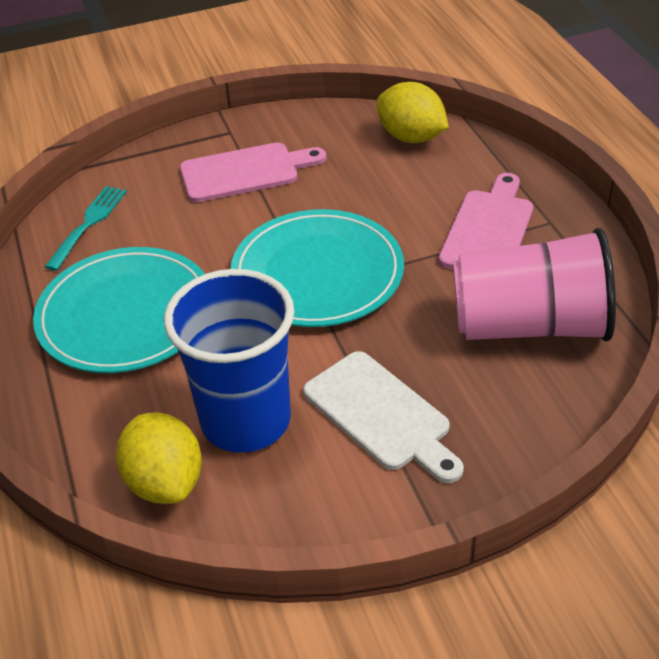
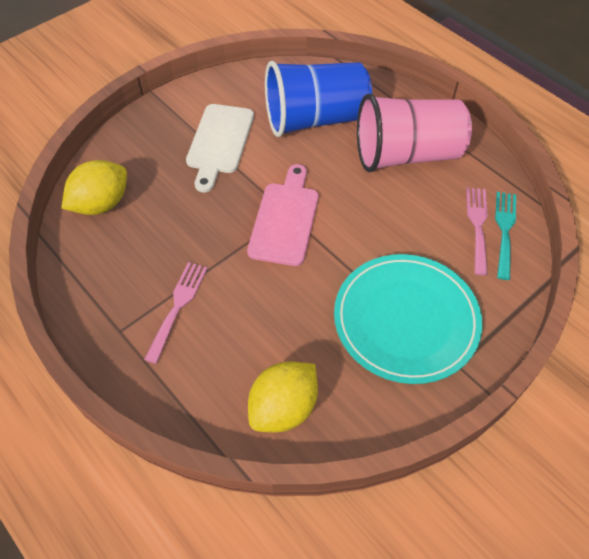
pink cutting board: [180,142,327,202] [439,173,533,269] = 2 -> [247,164,318,266] = 1
pink fork: none = 0 -> [144,262,207,364] [466,188,488,275] = 2
turquoise plate: [33,247,205,373] [231,209,404,327] = 2 -> [334,254,483,384] = 1

